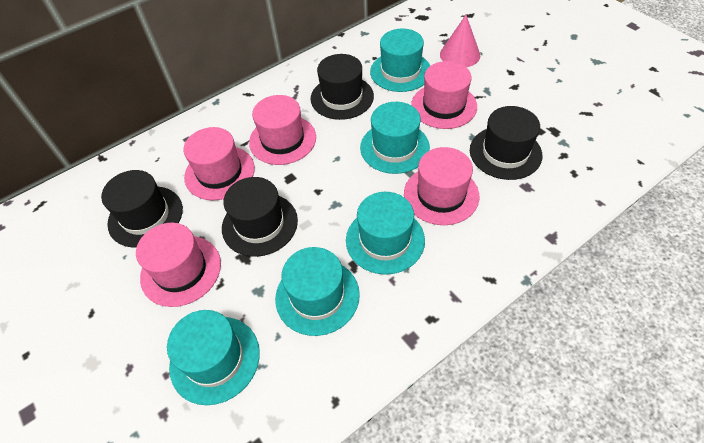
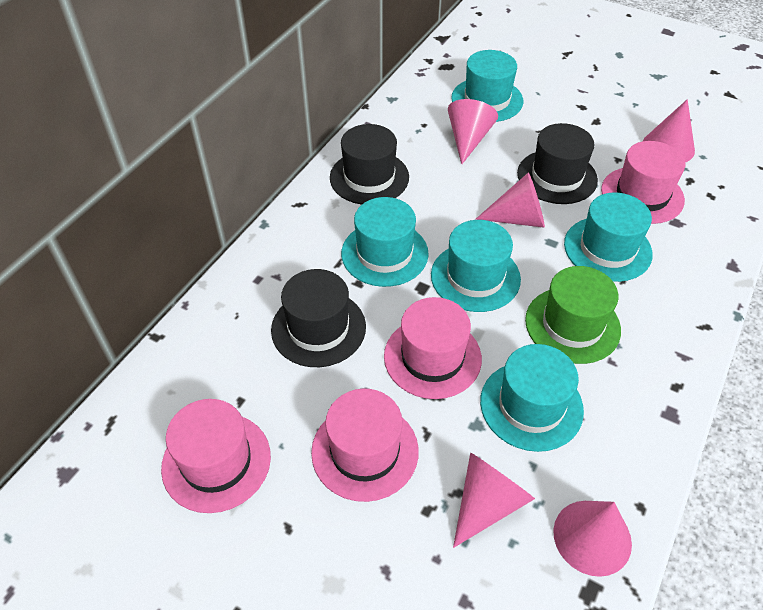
black hat: [101,170,183,248] [222,177,298,257] [311,54,374,120] [470,106,542,180] = 4 -> [271,269,366,367] [330,124,409,205] [517,123,598,204] = 3
green hat: none = 0 -> [525,266,621,364] = 1
pink cone: [440,15,480,67] = 1 -> [448,99,498,165] [453,453,535,548] [475,173,545,228] [553,501,632,577] [643,99,695,162] = 5
pink hat: [136,223,221,307] [183,127,255,200] [249,95,316,165] [404,147,480,225] [411,61,477,129] = 5 -> [161,399,271,513] [311,389,419,502] [384,297,482,399] [601,141,685,224] = 4

